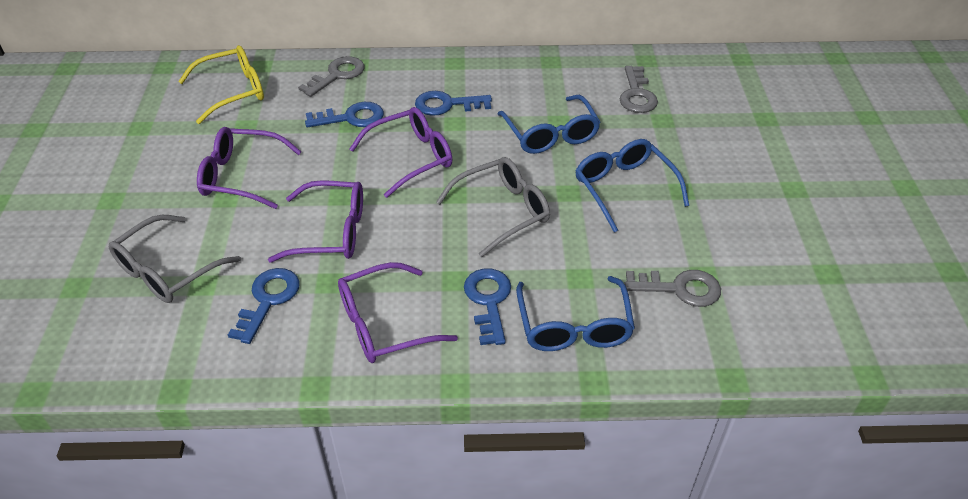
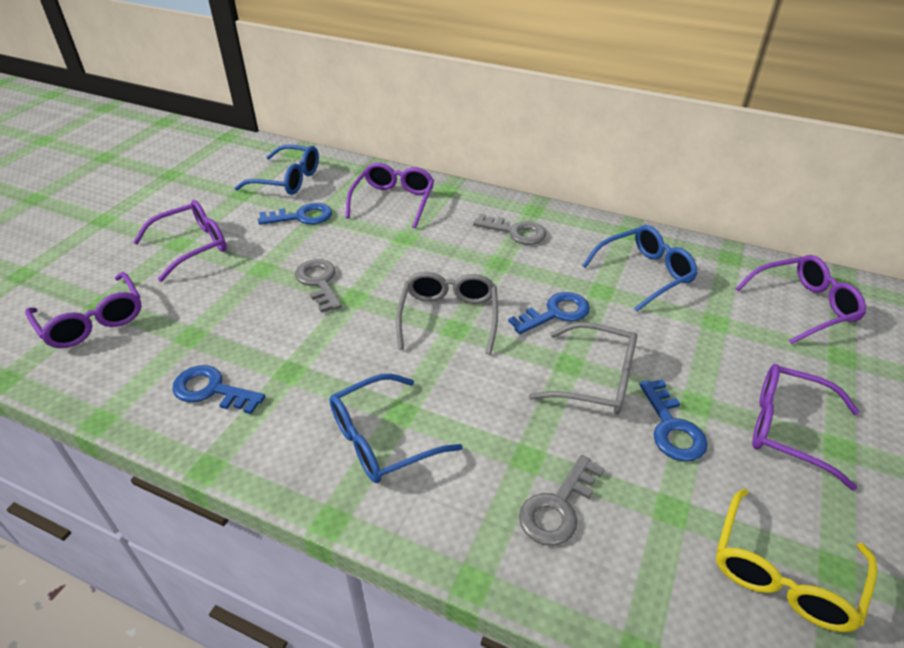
purple glasses: [197,127,301,209] [268,180,363,263] [338,262,458,363] [349,107,452,198] = 4 -> [25,272,142,348] [133,200,227,282] [346,163,434,228] [735,255,866,344] [752,364,860,491] = 5

